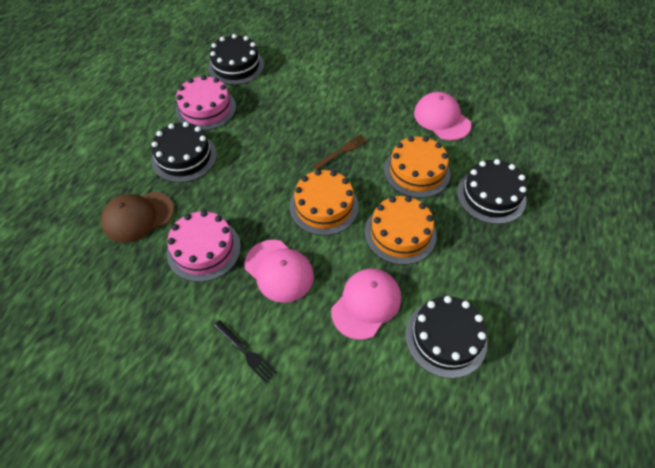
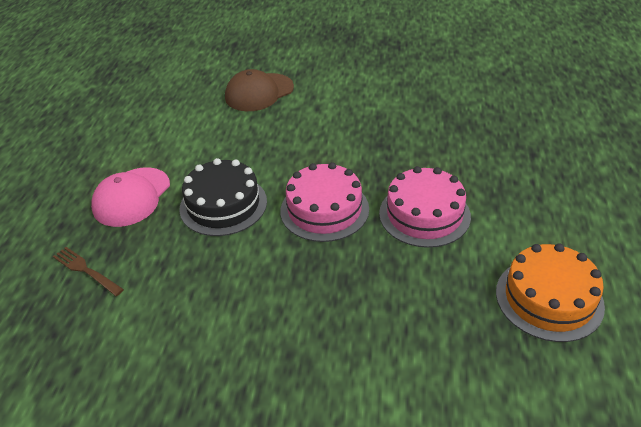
black cake: [151,122,217,183] [208,34,264,85] [405,296,487,378] [457,159,527,224] = 4 -> [179,158,267,236] = 1
black fork: [214,320,277,383] = 1 -> none = 0
orange cake: [290,169,359,236] [365,196,437,265] [384,136,450,198] = 3 -> [496,243,605,342] = 1
pink cap: [244,240,314,303] [331,268,401,340] [414,92,471,140] = 3 -> [91,167,170,227] = 1

